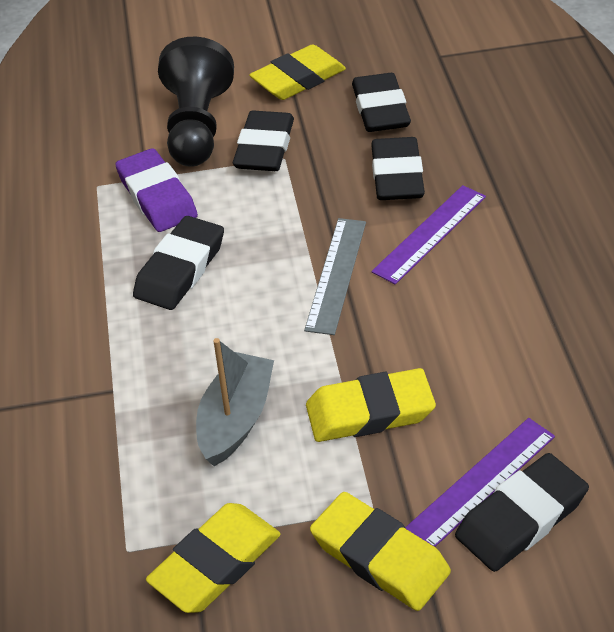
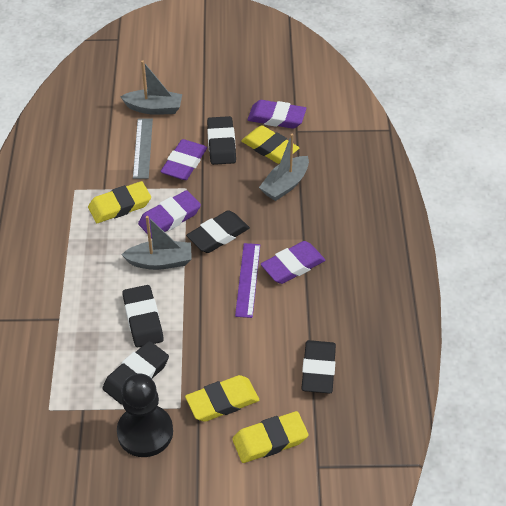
grey boat: [196,338,274,466] = 1 -> [120,60,182,115] [121,216,192,270] [259,134,309,201] = 3
purple eraser: [115,148,198,232] = 1 -> [138,190,201,238] [160,139,207,180] [247,100,306,129] [261,241,325,284] = 4
purple ruler: [371,185,486,285] [405,418,555,547] = 2 -> [235,243,260,318] = 1

